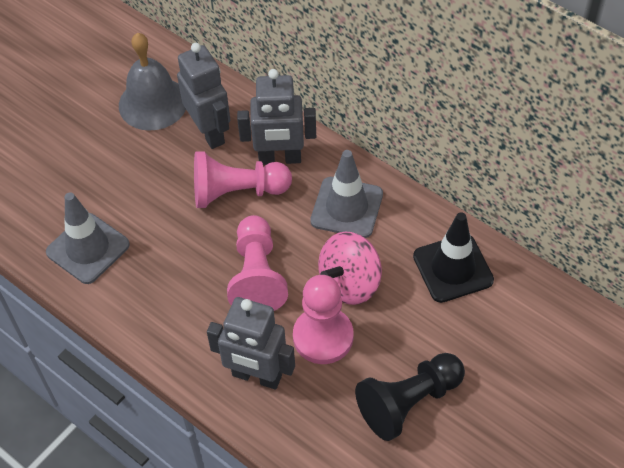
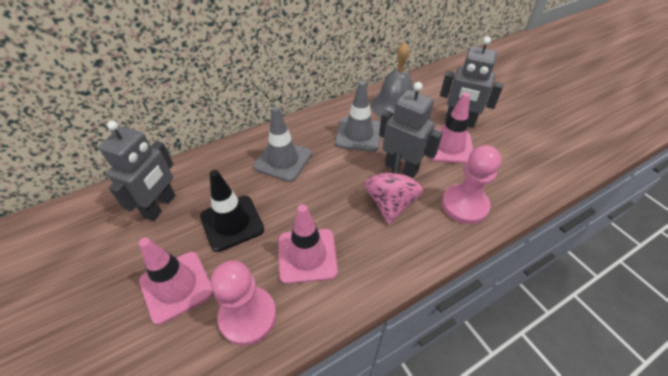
black pawn: [355,353,465,441] = 1 -> none = 0
pink pawn: [194,151,292,208] [227,215,288,311] [293,275,353,364] = 3 -> [211,260,276,346] [442,145,501,224] = 2
pink traffic cone: none = 0 -> [139,238,213,325] [279,204,338,284] [428,92,473,164] = 3

